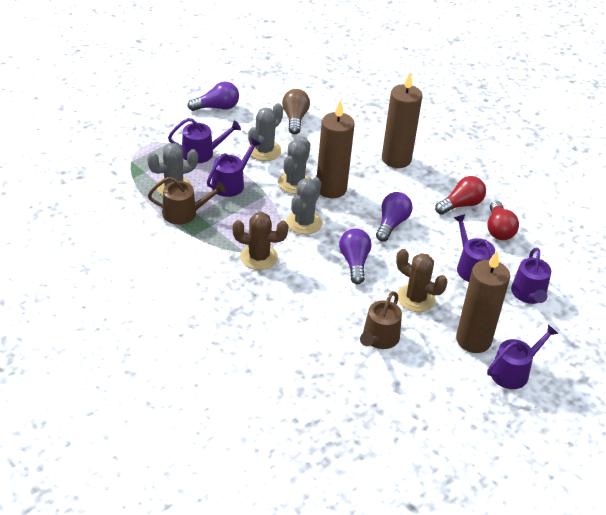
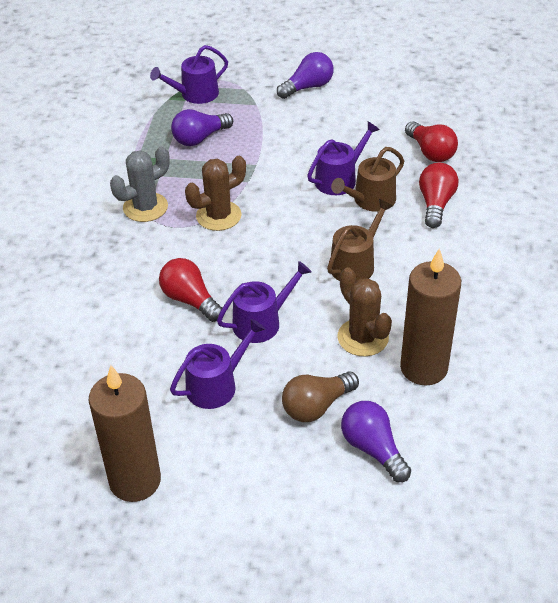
brown candle: [317,100,355,198] [382,73,422,168] [456,251,510,353] = 3 -> [89,365,161,502] [400,248,461,385] = 2
grey cactus: [147,143,198,196] [248,103,283,161] [278,139,311,194] [286,177,322,234] = 4 -> [110,146,170,222] = 1
purple watering can: [168,118,241,163] [207,138,261,197] [454,214,495,282] [487,324,558,389] [511,247,551,304] = 5 -> [150,45,228,104] [170,319,265,409] [217,261,311,343] [307,122,380,195] = 4
red light bulb: [435,176,486,215] [487,201,519,240] = 2 -> [159,258,222,322] [405,121,458,162] [419,163,458,228] = 3

